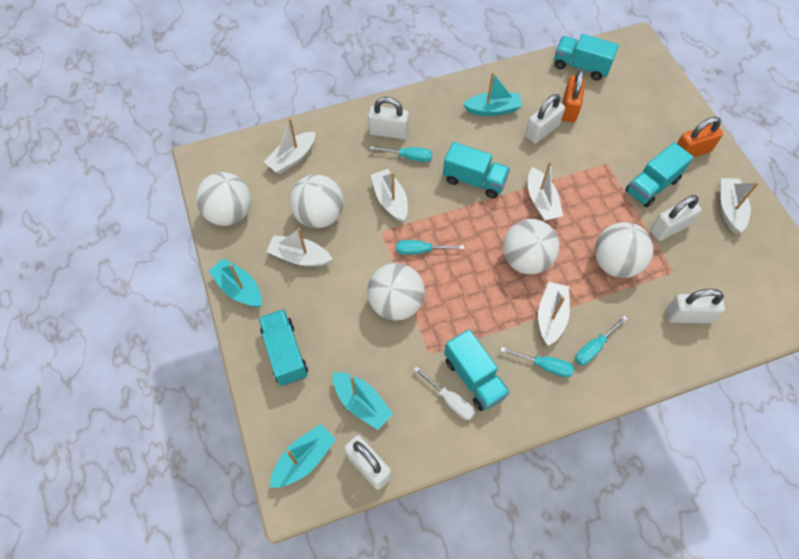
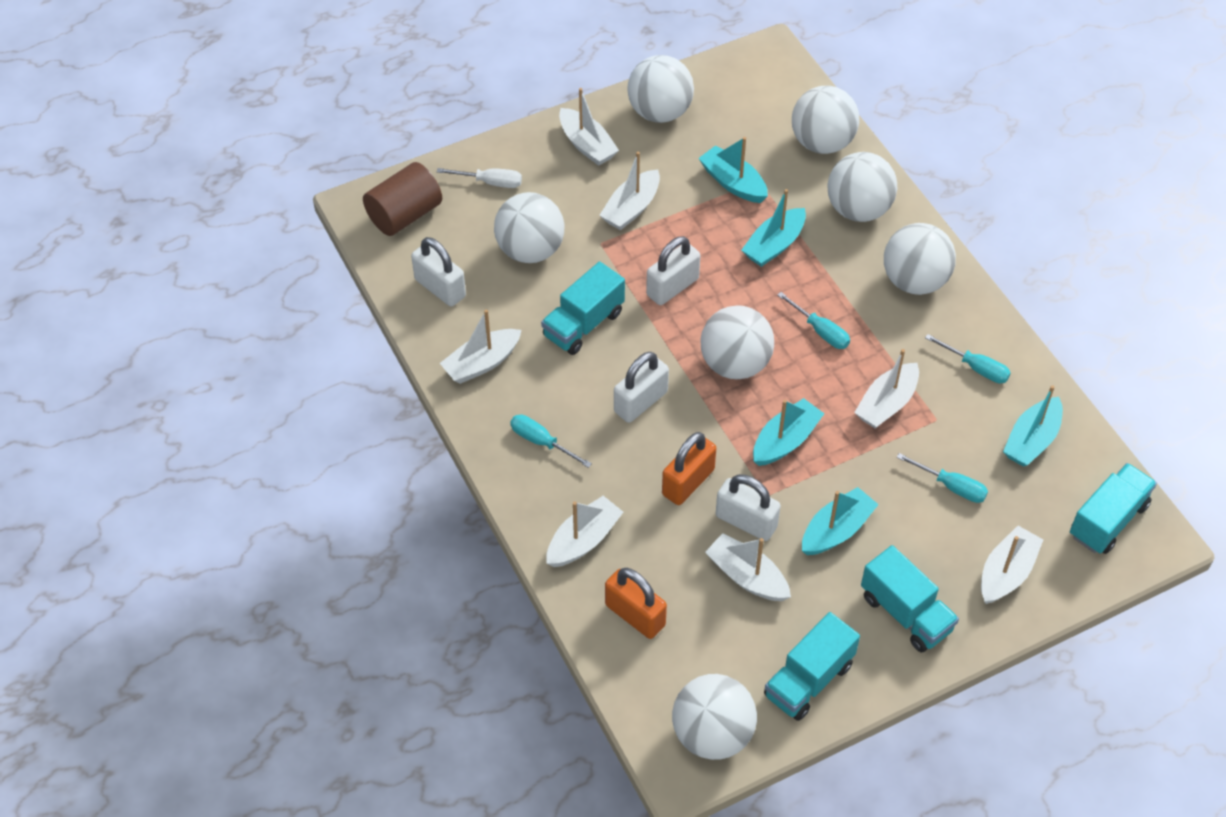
brown cylinder: none = 0 -> [363,162,442,236] = 1
turquoise boat: [208,258,262,307] [270,424,336,488] [333,372,393,430] [463,72,522,116] = 4 -> [698,137,768,203] [742,189,806,267] [753,398,824,466] [802,487,879,555] [1003,385,1063,467] = 5
turquoise truck: [259,309,308,386] [443,142,510,198] [444,329,510,411] [554,34,619,80] [625,142,694,207] = 5 -> [541,262,625,355] [764,612,860,721] [861,545,959,652] [1070,463,1157,554] = 4
white ball: [196,172,251,226] [290,174,343,228] [367,263,425,321] [503,219,559,274] [595,222,653,278] = 5 -> [494,192,565,263] [627,55,694,123] [672,674,757,760] [700,305,774,379] [792,86,859,154] [827,152,897,222] [884,223,956,295] = 7
white boat: [264,118,315,174] [266,228,333,267] [371,169,408,222] [528,161,563,221] [538,282,570,346] [720,178,759,233] = 6 -> [440,310,522,384] [546,496,623,567] [559,88,619,166] [599,151,660,230] [705,533,791,601] [854,349,919,429] [981,526,1043,604] = 7
white padlock: [344,435,391,490] [368,97,409,139] [525,94,565,143] [650,195,701,241] [666,289,725,323] = 5 -> [411,237,466,307] [614,352,669,423] [646,236,700,305] [716,474,781,541] = 4

